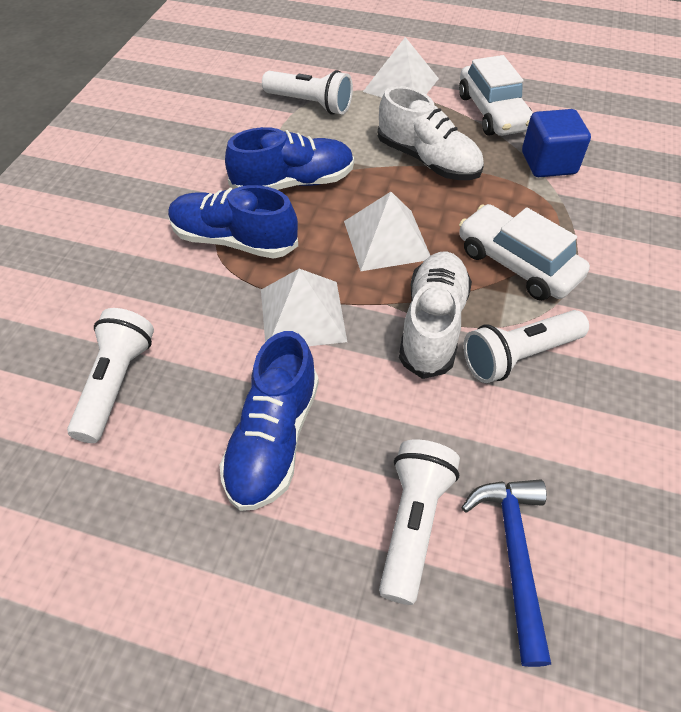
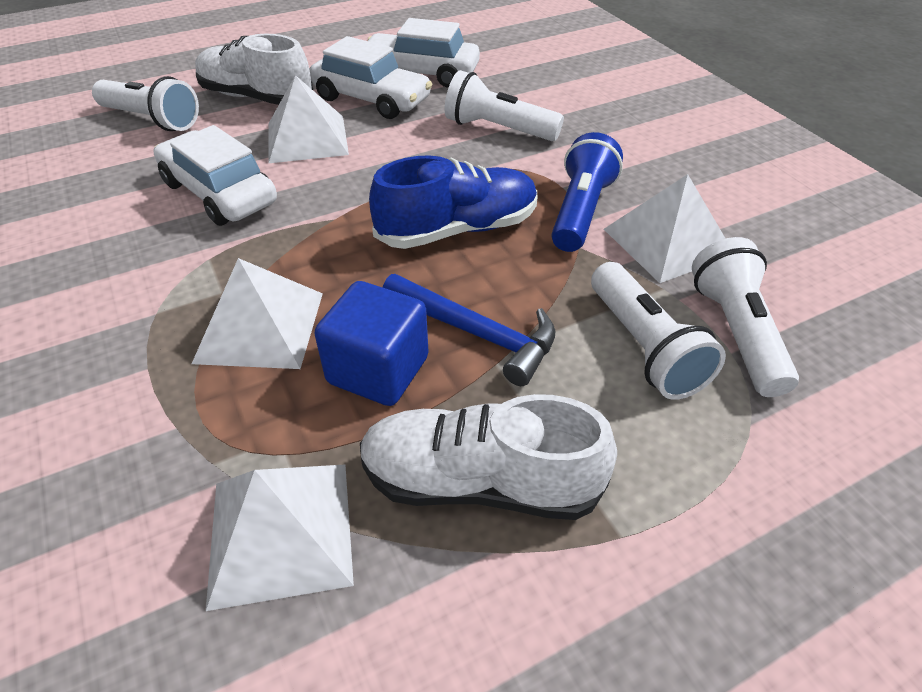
blue flashlight: none = 0 -> [551,132,623,252] = 1
blue shoe: [168,185,298,259] [220,331,319,511] [225,127,354,190] = 3 -> [369,155,537,249] = 1
white car: [459,55,533,136] [459,204,590,300] = 2 -> [153,125,277,226] [309,36,432,119] [368,18,480,88] = 3
white pyramid: [261,269,347,346] [344,192,430,271] [363,37,439,98] = 3 -> [192,258,323,369] [206,464,354,611] [268,75,349,163] [604,174,726,283] = 4

